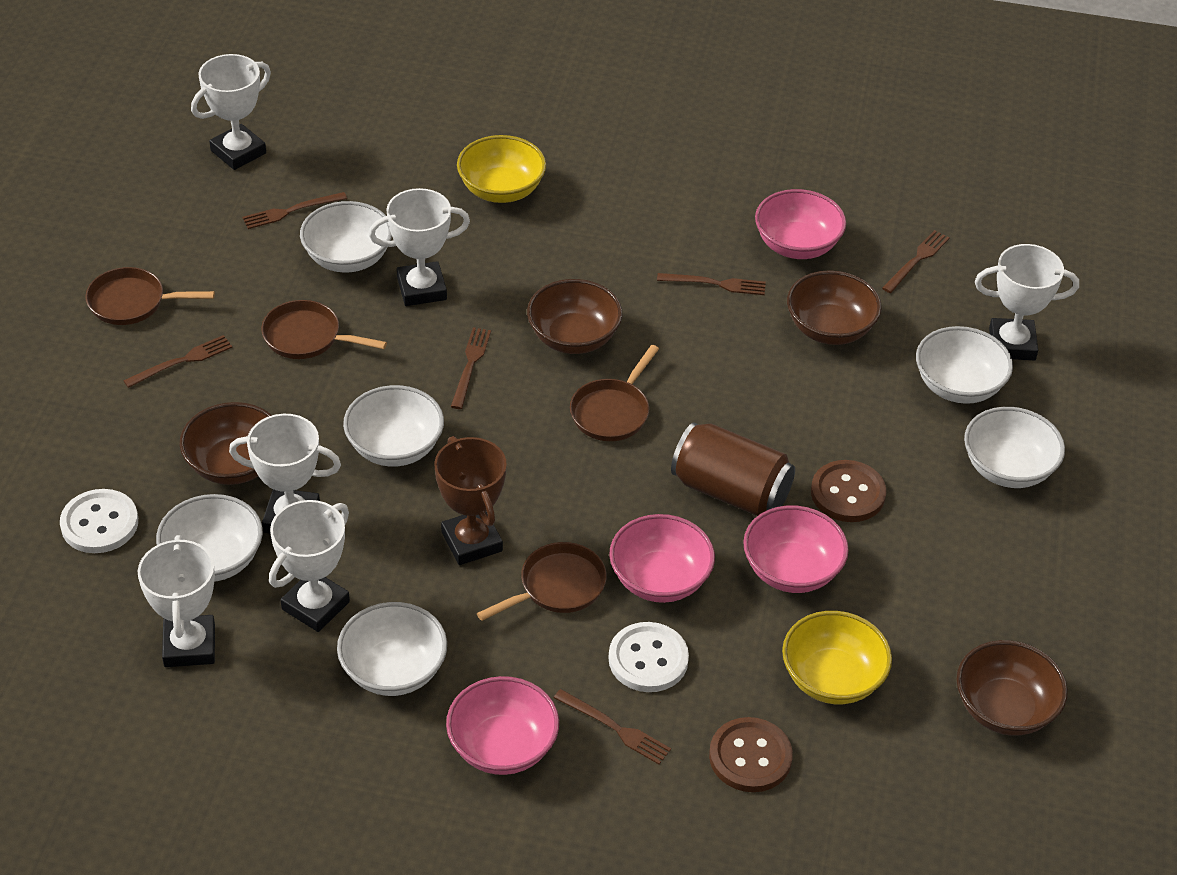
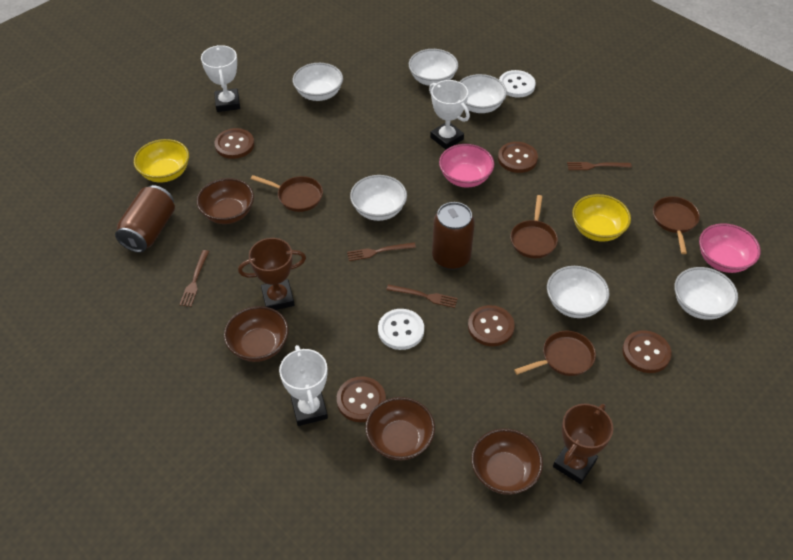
brown button: [709,717,793,792] [811,460,886,522] = 2 -> [215,128,254,159] [337,377,386,422] [468,305,515,346] [498,142,538,173] [622,330,672,373] = 5
brown can: [671,422,795,516] = 1 -> [115,185,175,253] [432,202,475,270] = 2
brown fork: [123,335,233,388] [242,192,347,229] [451,328,491,409] [554,689,671,764] [657,273,766,295] [882,230,950,293] = 6 -> [179,250,209,307] [347,242,416,261] [386,284,458,308] [567,162,632,170] = 4
brown trophy: [434,436,507,565] = 1 -> [238,238,306,310] [553,404,613,484] = 2
pink bowl: [446,676,559,775] [609,514,715,603] [743,505,849,593] [755,189,846,259] = 4 -> [439,144,494,187] [699,223,761,273] = 2
white trophy: [138,535,215,667] [191,54,271,170] [229,414,341,534] [269,500,350,632] [369,188,470,306] [975,244,1079,360] = 6 -> [201,45,240,112] [279,345,328,426] [429,80,470,150] = 3

